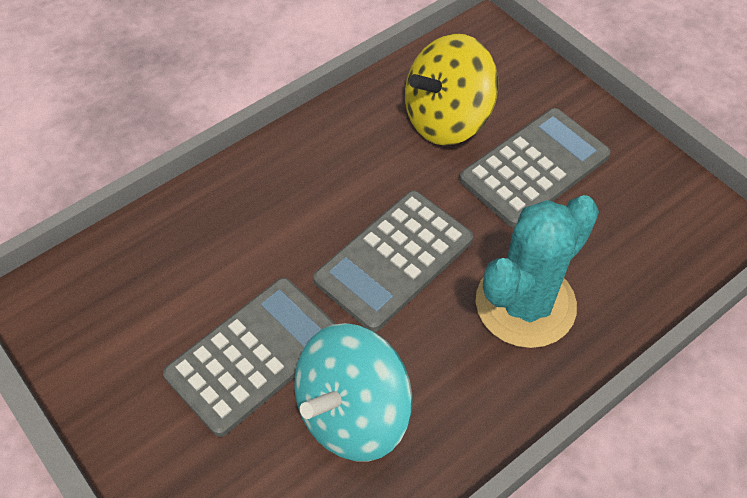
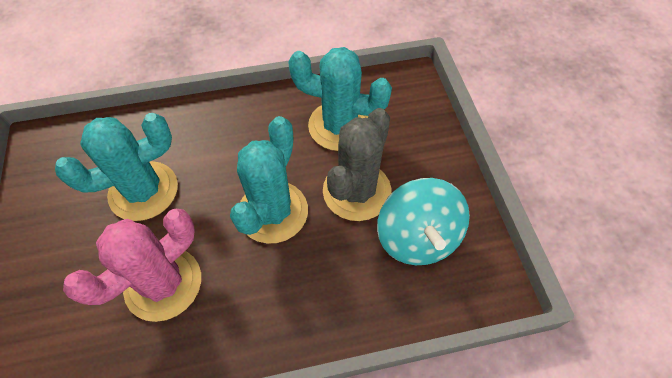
grey cactus: none = 0 -> [323,108,392,221] = 1
grey calculator: [163,278,336,437] [313,191,473,332] [459,108,611,228] = 3 -> none = 0
pink cactus: none = 0 -> [63,209,201,322] = 1
turquoise cactus: [476,195,599,348] = 1 -> [55,113,178,221] [230,116,308,244] [288,47,392,151] = 3
yellow spinning top: [405,34,498,146] = 1 -> none = 0

